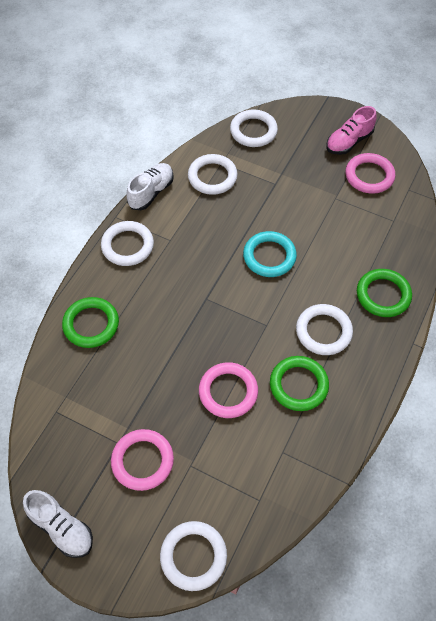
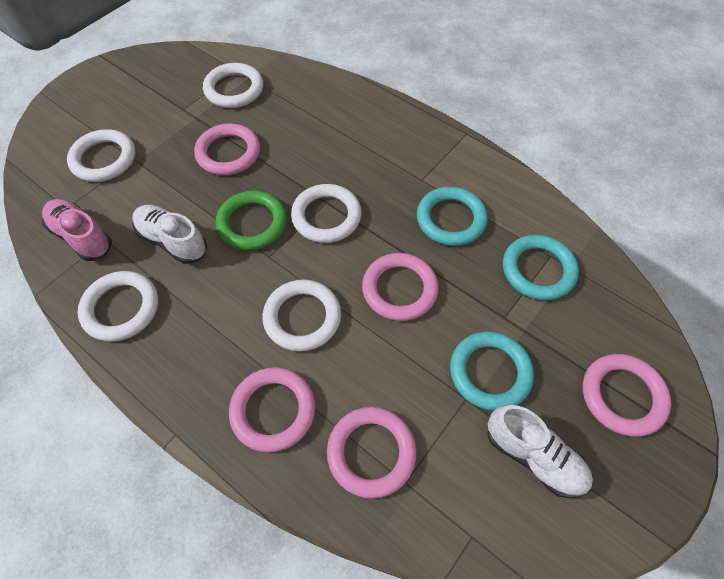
green ring: [62,297,119,348] [270,356,329,411] [357,269,412,317] = 3 -> [215,190,287,251] = 1
pink ring: [111,429,174,491] [199,362,258,418] [345,153,395,194] = 3 -> [194,124,260,175] [229,367,315,452] [327,407,417,499] [362,253,439,321] [583,354,671,436] = 5
turquoise ring: [243,231,297,277] = 1 -> [417,187,488,246] [450,331,534,411] [503,235,579,301] = 3

